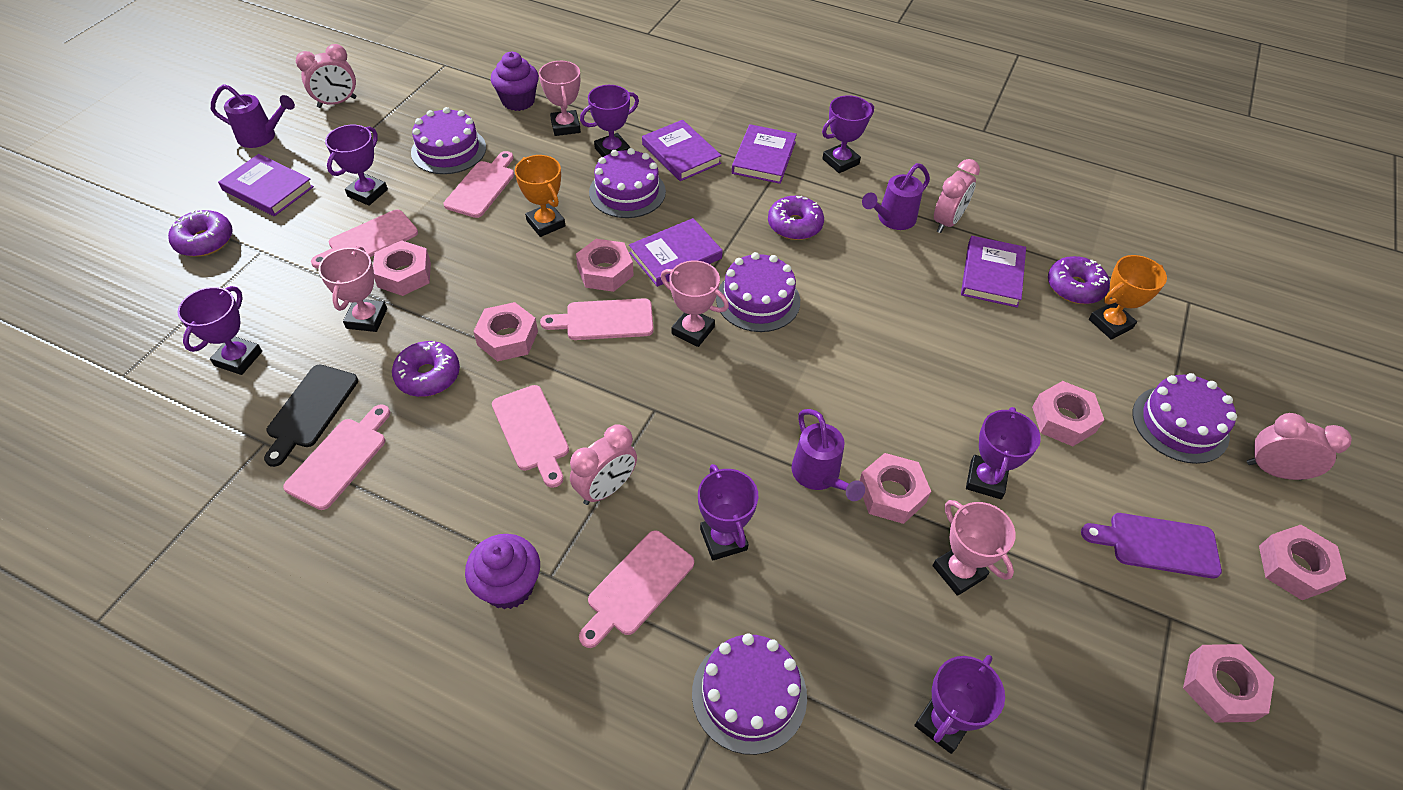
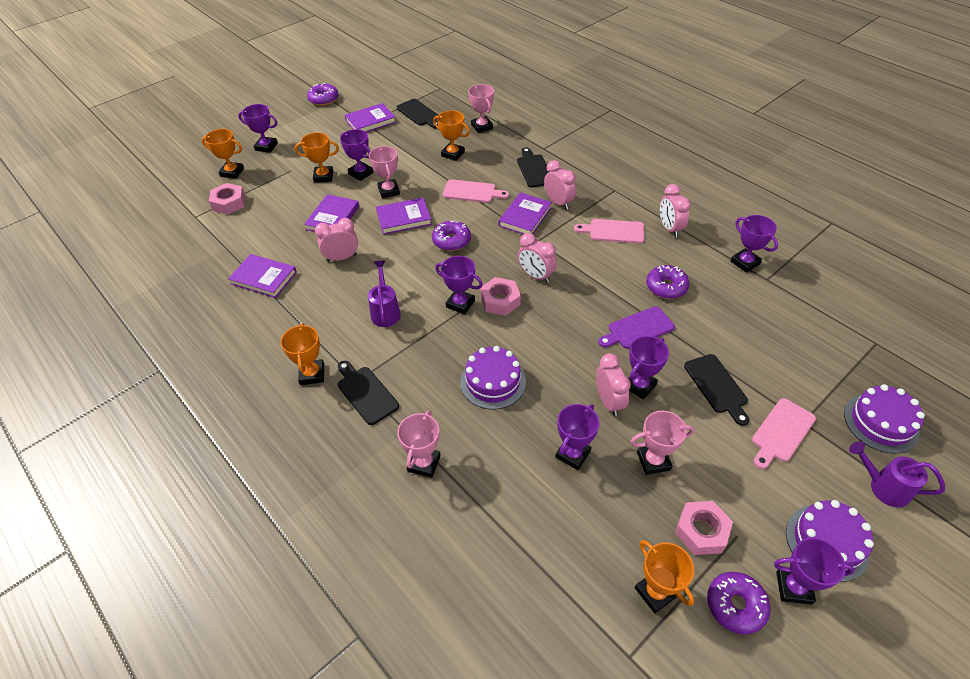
black cutting board: [264,364,358,467] = 1 -> [338,361,399,425] [397,99,438,129] [517,147,550,188] [684,354,749,426] = 4
orange trophy: [515,155,565,237] [1089,255,1167,340] = 2 -> [202,129,244,179] [280,323,324,385] [295,132,339,183] [433,110,470,161] [635,540,694,613] = 5
pink clock: [296,44,356,108] [570,424,637,505] [934,159,980,233] [1247,413,1352,480] = 4 -> [315,218,358,262] [518,233,557,283] [544,160,576,210] [596,353,631,416] [660,184,691,237] = 5
pink cutting board: [283,404,390,510] [311,210,418,269] [444,151,514,218] [492,385,569,488] [540,298,654,340] [579,530,694,648] = 6 -> [443,179,509,203] [574,219,645,243] [752,398,816,469] = 3
pink nut: [373,240,431,296] [473,302,538,362] [576,239,634,292] [859,453,931,524] [1032,381,1104,446] [1183,644,1274,723] [1259,525,1346,600] = 7 -> [209,183,245,215] [480,277,521,316] [675,501,733,555] = 3
purple cake: [411,107,486,174] [589,148,666,218] [692,633,807,755] [716,252,800,332] [1133,373,1237,464] = 5 -> [460,346,526,409] [786,500,874,582] [844,384,925,453] = 3
purple cupcake: [465,534,540,609] [491,52,539,111] = 2 -> none = 0
purple watering can: [211,84,295,148] [791,409,865,501] [862,163,930,230] = 3 -> [368,261,401,327] [849,441,945,508] = 2

